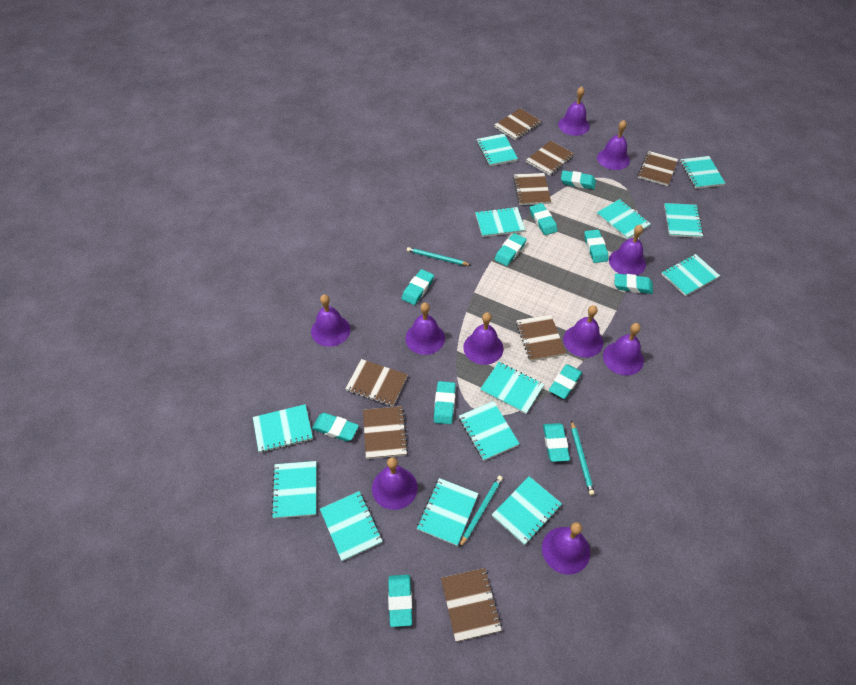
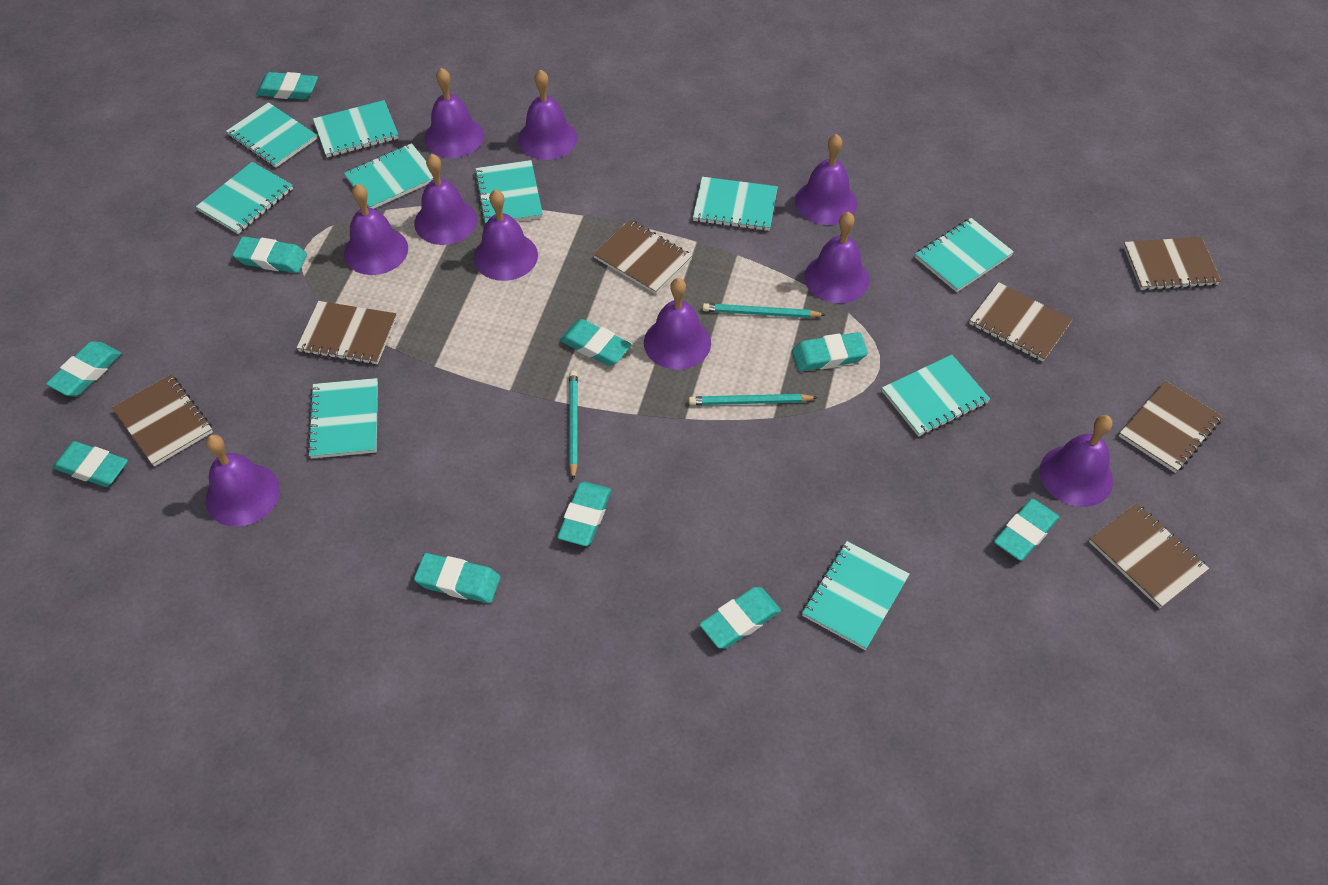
brown notebook: [345,359,408,406] [363,406,408,459] [441,568,502,642] [494,108,541,140] [513,173,551,205] [516,314,566,361] [526,141,574,176] [638,151,678,186] = 8 -> [112,374,213,467] [296,301,397,365] [593,220,692,294] [969,282,1073,362] [1089,503,1209,608] [1119,381,1223,473] [1123,237,1221,291] = 7
turquoise eraser: [312,413,359,442] [388,574,412,627] [401,269,434,305] [434,381,456,424] [494,233,527,266] [530,203,558,235] [543,423,570,462] [549,364,582,399] [561,170,596,189] [584,230,608,263] [615,273,653,294] = 11 -> [46,341,121,396] [53,441,128,487] [233,236,307,273] [256,72,318,100] [414,553,501,603] [557,482,612,546] [560,319,632,366] [699,587,781,649] [792,332,868,372] [994,499,1059,561] = 10
turquoise notebook: [253,404,313,453] [271,461,316,519] [320,491,383,561] [417,478,479,546] [459,401,520,461] [475,207,525,237] [477,134,518,166] [480,362,544,414] [492,476,562,545] [597,199,651,240] [662,254,720,296] [664,203,704,238] [680,156,725,189] = 13 -> [196,162,293,234] [226,102,317,168] [307,378,378,459] [313,100,399,157] [344,143,433,209] [475,160,543,223] [693,177,778,231] [802,541,910,650] [882,355,990,437] [915,218,1014,292] = 10

